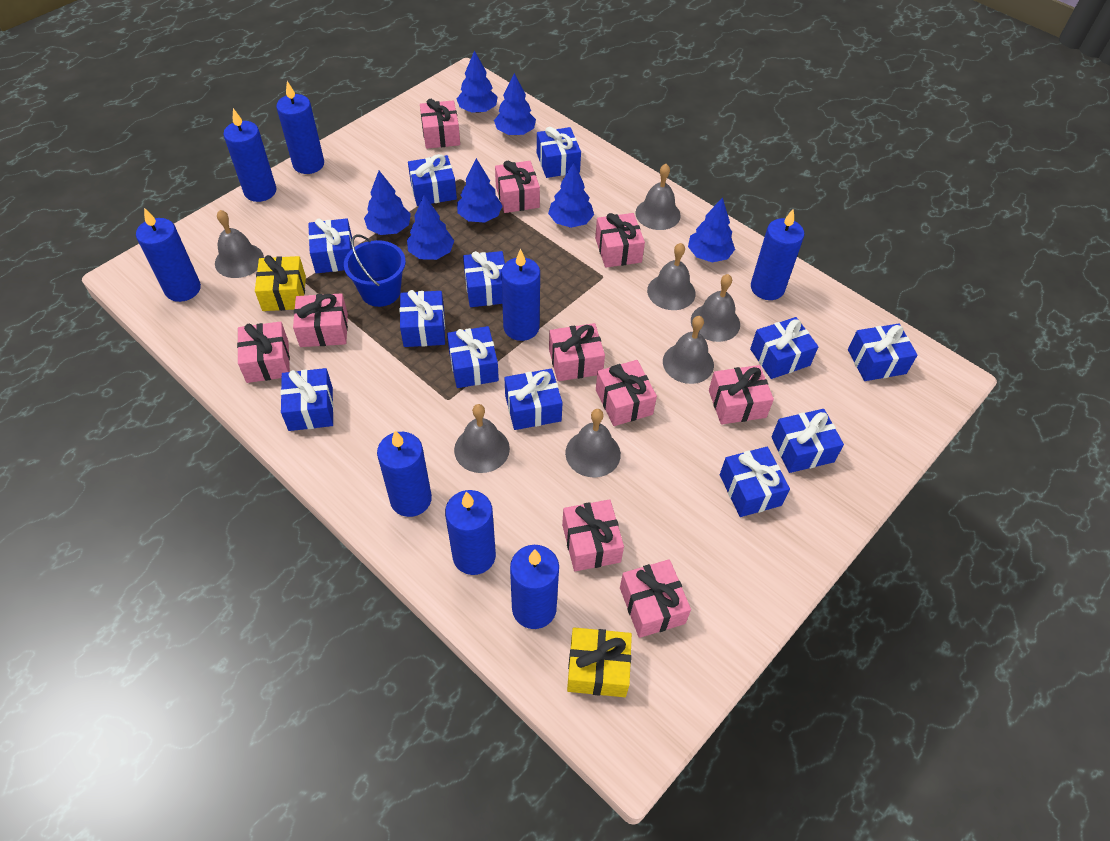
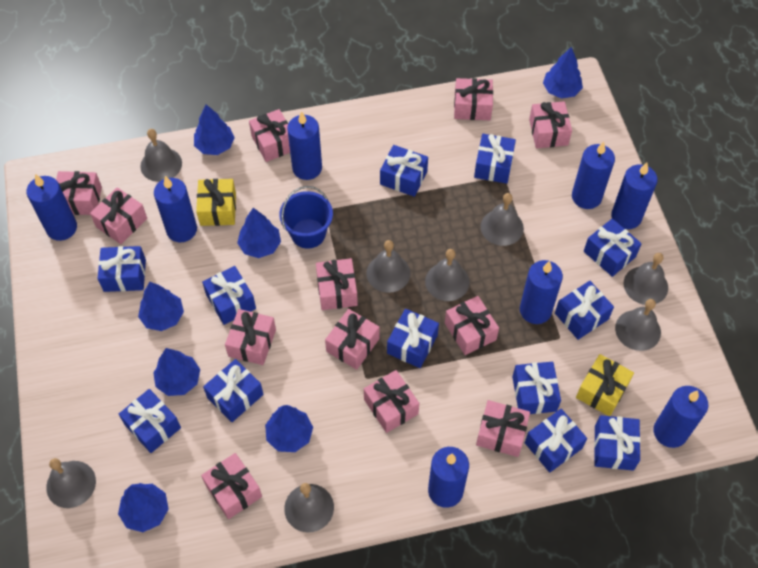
grey bell: [215,210,264,278] [454,404,510,473] [565,409,621,477] [635,164,681,230] [647,243,696,310] [663,316,714,384] [691,274,740,342] = 7 -> [46,458,96,508] [140,129,182,182] [284,483,334,533] [366,240,411,293] [425,249,470,301] [481,193,524,246] [615,299,661,351] [624,253,668,305] = 8
pink gift: [237,321,290,383] [293,293,348,347] [420,99,460,149] [495,161,540,213] [549,323,605,381] [562,499,624,571] [595,213,645,268] [596,360,657,426] [620,559,691,638] [709,365,774,425] = 10 -> [56,171,102,215] [90,187,147,244] [201,453,262,519] [225,309,276,365] [249,109,290,162] [316,258,358,310] [325,309,379,370] [364,370,419,433] [445,296,499,355] [454,78,493,120] [476,400,530,457] [529,101,572,148] = 12

